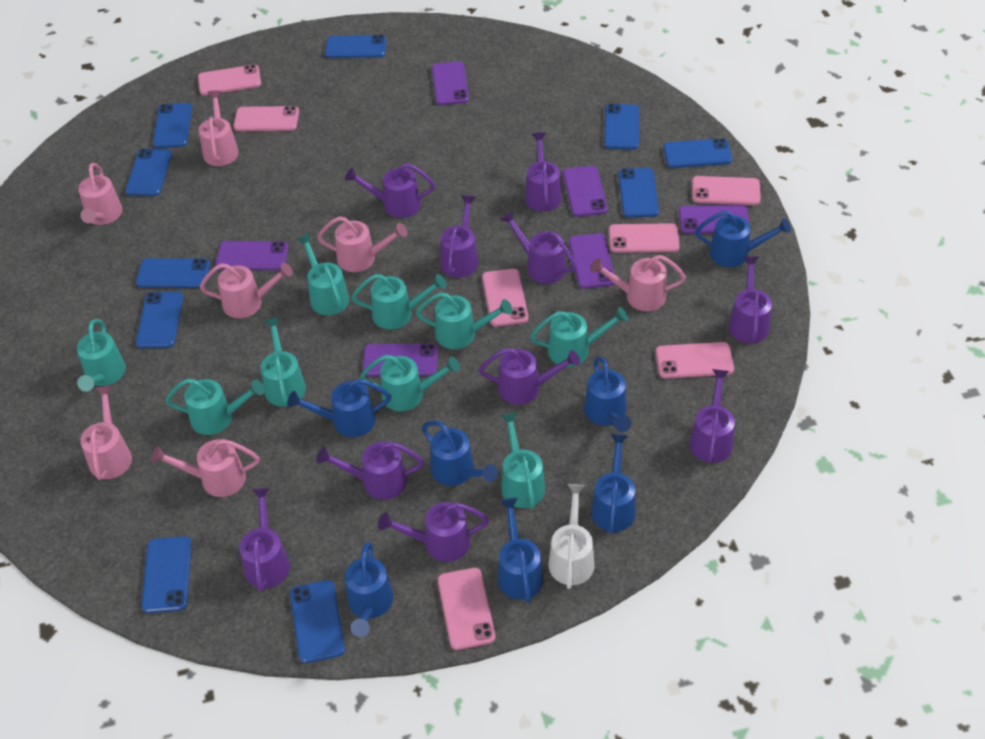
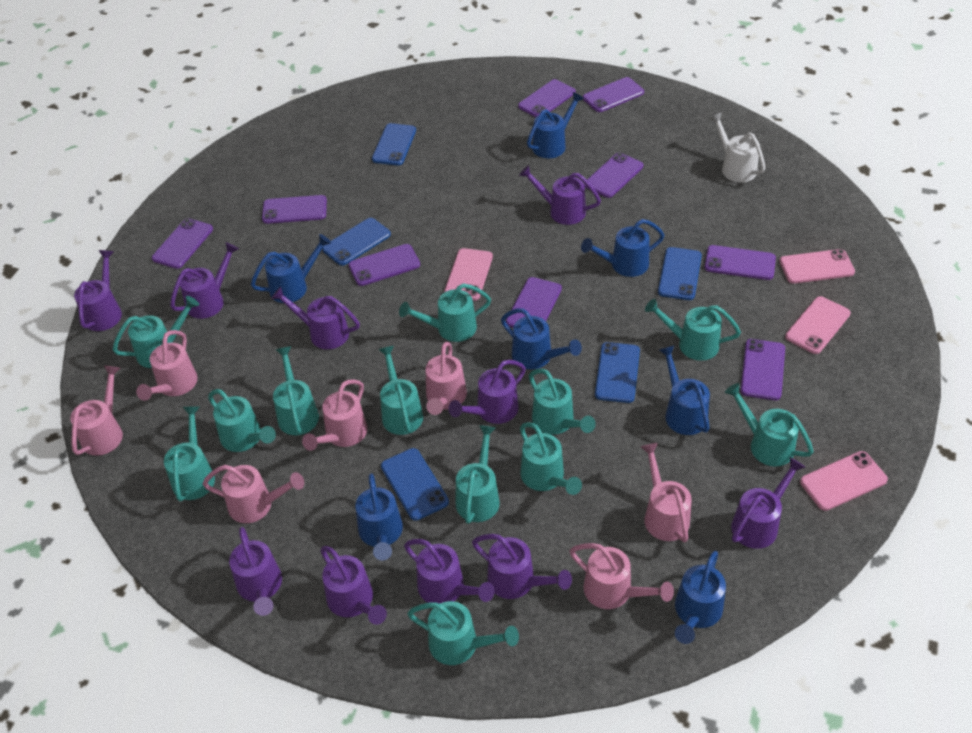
blue phone: [125,149,172,196] [136,258,210,288] [136,292,183,348] [141,536,192,613] [153,103,192,148] [290,580,345,663] [325,35,387,58] [604,104,639,149] [618,168,659,218] [663,138,732,168] = 10 -> [322,218,391,266] [372,123,416,165] [381,448,449,521] [595,342,640,403] [658,247,702,300] = 5
pink phone: [198,64,261,95] [233,106,299,131] [438,568,495,650] [482,269,528,327] [609,223,680,253] [655,342,734,379] [692,176,761,205] = 7 -> [444,248,493,301] [779,249,855,284] [785,296,851,354] [800,451,888,511] = 4
purple phone: [216,241,288,270] [362,344,438,376] [432,61,469,105] [563,166,608,217] [569,233,615,289] [679,205,750,234] = 6 -> [152,218,213,269] [262,195,327,224] [349,244,420,286] [506,277,562,327] [518,79,576,117] [583,77,644,112] [584,153,643,198] [704,245,776,280] [740,339,785,400] = 9
turquoise watering can: [77,319,126,392] [165,379,265,435] [261,317,306,407] [297,234,349,315] [352,274,447,330] [360,355,460,411] [416,292,512,349] [500,412,545,509] [530,307,628,367] = 9 -> [113,296,199,368] [164,406,215,502] [208,389,276,452] [273,346,319,435] [378,346,423,435] [399,283,491,342] [407,601,519,665] [456,425,500,524] [520,422,582,495] [529,369,596,435] [645,299,741,361] [725,383,814,466] = 12

